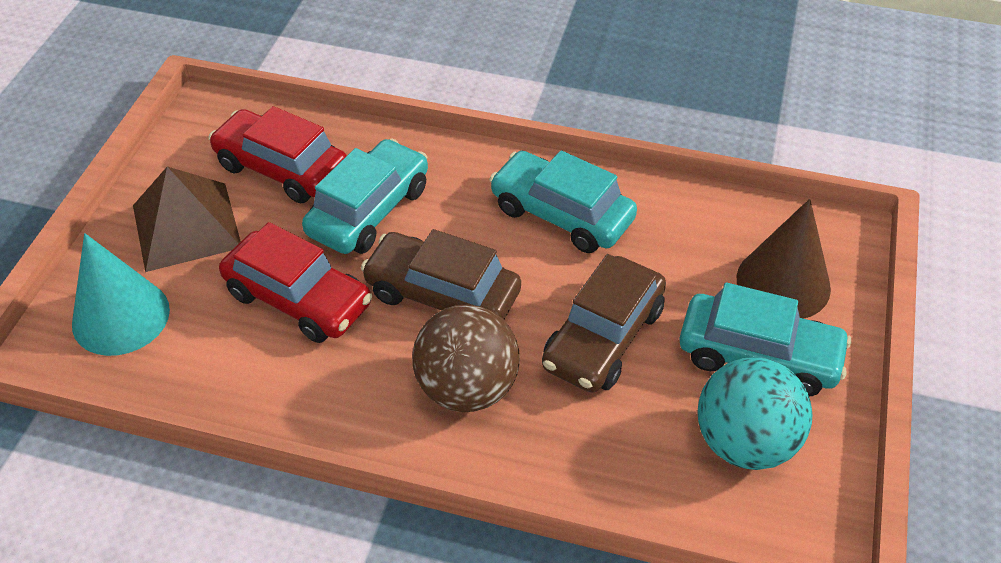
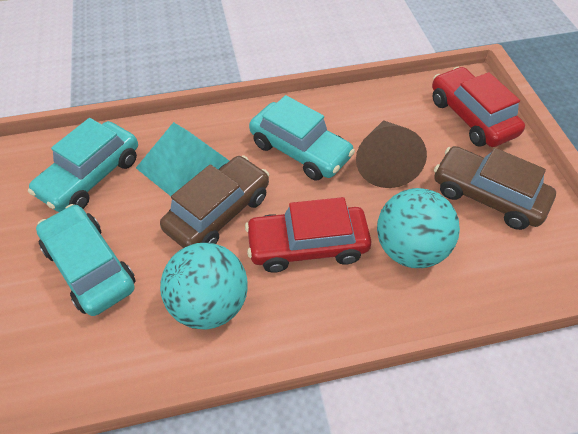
brown ball: [412,304,520,412] = 1 -> none = 0
brown pyramid: [133,167,241,272] = 1 -> none = 0
turquoise ball: [697,357,813,470] = 1 -> [160,243,248,330] [377,188,460,268] = 2
turquoise cone: [72,233,170,356] = 1 -> none = 0
turquoise pyramid: none = 0 -> [136,122,229,196] = 1

